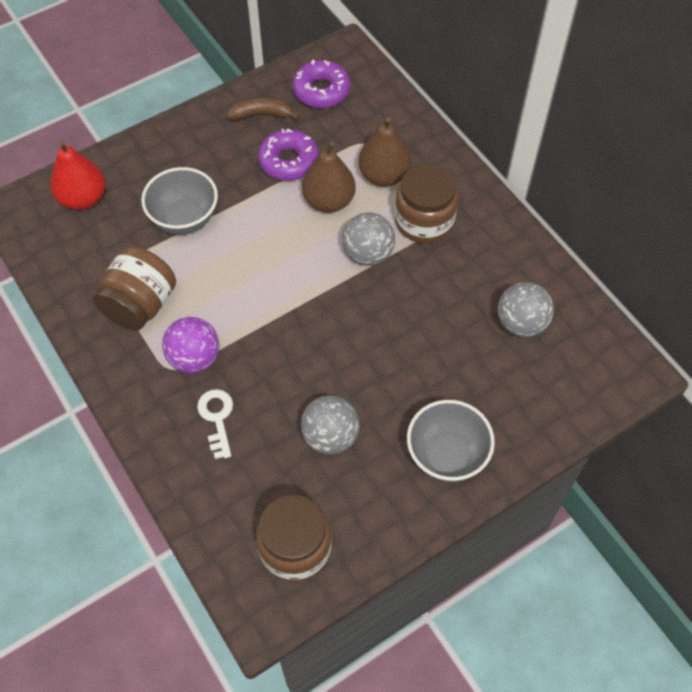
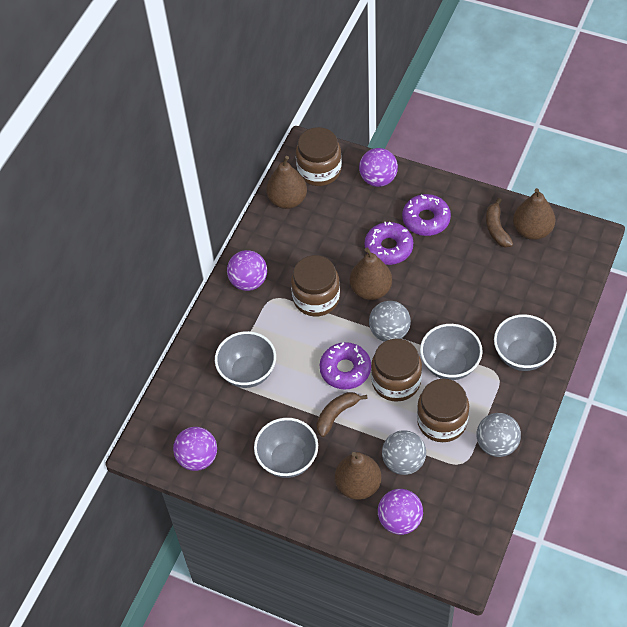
brown banana: [227,98,300,121] = 1 -> [317,392,368,437] [486,198,513,247] = 2
brown jar: [93,246,176,331] [256,495,332,582] [395,164,458,243] = 3 -> [291,255,340,316] [296,127,342,186] [371,339,422,402] [417,379,469,442] = 4
brown pear: [302,142,356,213] [358,117,411,187] = 2 -> [266,156,307,209] [335,452,381,500] [350,248,392,300] [513,188,555,240] = 4
grey bowl: [141,167,218,235] [407,400,495,482] = 2 -> [215,331,276,388] [254,418,318,478] [420,324,483,380] [494,314,557,371] = 4
purple ball: [162,317,220,373] = 1 -> [173,427,217,471] [227,250,267,291] [359,148,398,187] [378,489,423,535] = 4
purple donut: [258,128,319,181] [292,60,350,108] = 2 -> [319,342,371,390] [364,222,413,265] [402,194,451,236] = 3
red pear: [50,141,106,210] = 1 -> none = 0
white key: [197,389,233,459] = 1 -> none = 0

